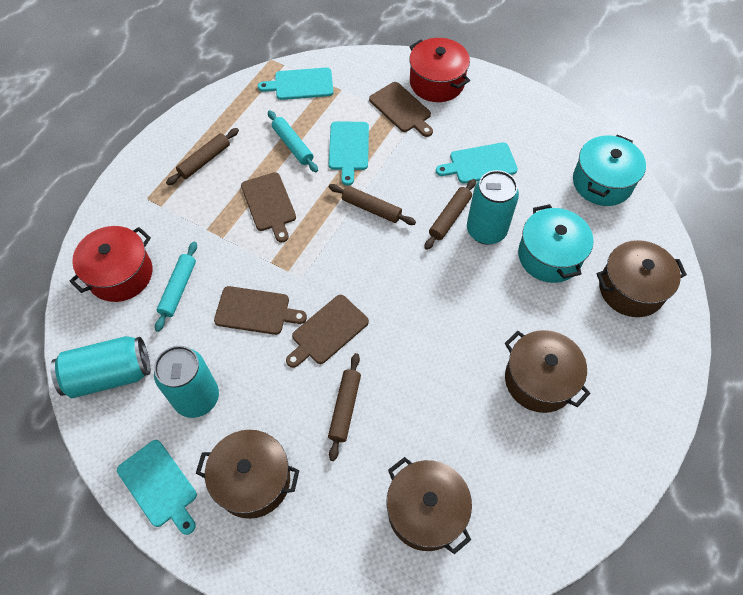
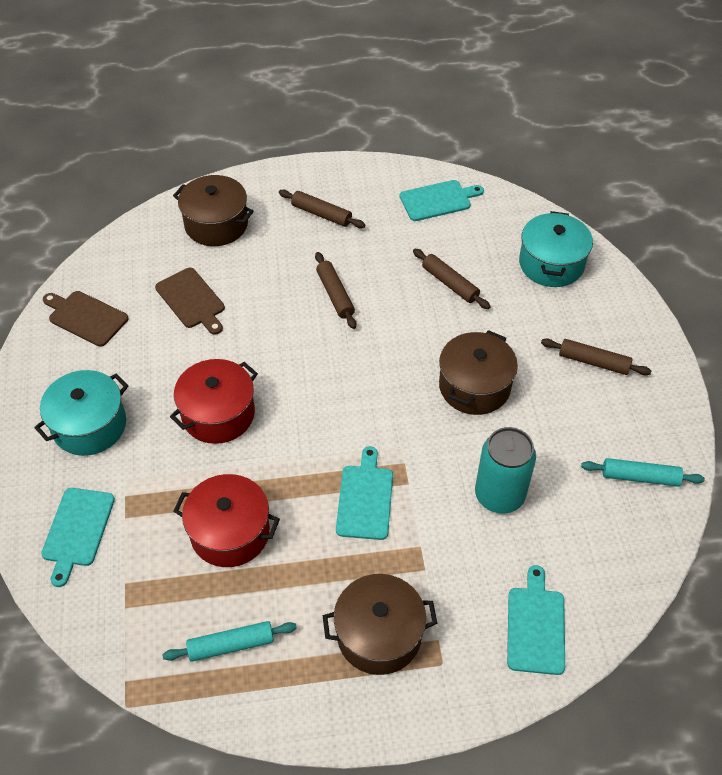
brown cutting board: [214,286,307,335] [241,172,296,243] [286,295,369,368] [369,82,433,137] = 4 -> [43,291,129,347] [155,268,225,335] = 2
brown pot: [196,430,300,519] [387,457,472,554] [505,330,590,413] [597,240,687,317] = 4 -> [173,175,254,246] [323,574,437,675] [439,330,518,415] = 3
turquoise can: [50,336,150,398] [154,346,219,418] [467,170,519,245] = 3 -> [475,427,536,514] = 1

